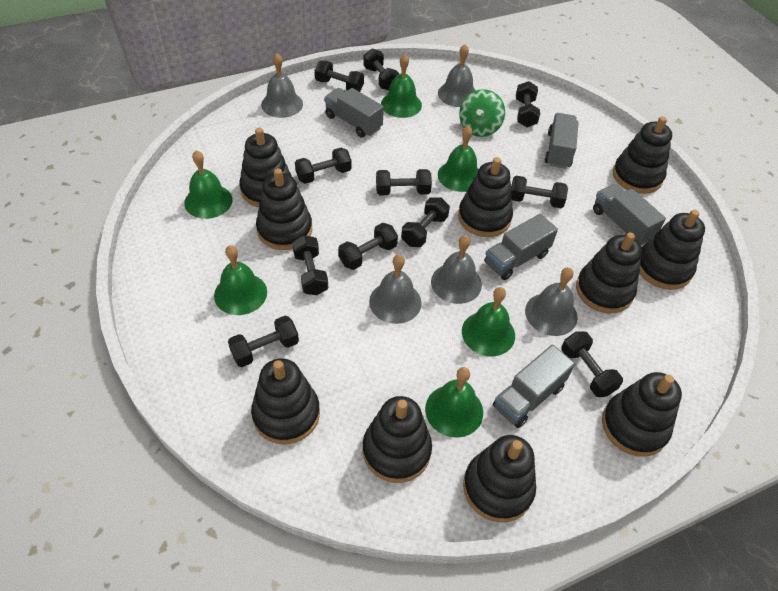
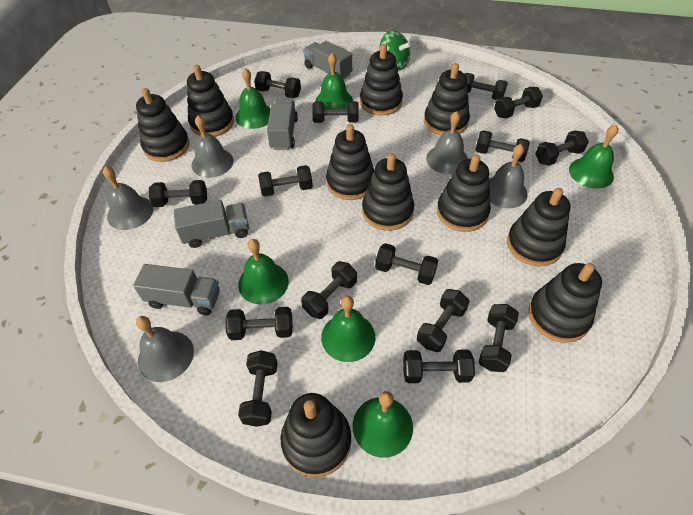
black dumbbell: [228,316,299,367] [292,235,328,295] [295,148,352,184] [315,60,364,92] [338,223,398,270] [363,49,399,91] [376,169,432,195] [401,197,450,247] [511,176,568,208] [516,81,540,127] [561,331,623,397] = 11 -> [149,180,207,207] [226,307,293,340] [238,350,277,427] [254,71,301,98] [258,165,313,197] [301,261,357,319] [312,101,359,123] [375,243,438,285] [403,350,475,383] [417,289,470,352] [464,73,508,100] [475,130,530,162] [479,304,519,372] [494,87,543,118] [535,130,589,166] = 15
grey truck: [324,88,384,137] [484,214,558,280] [493,345,575,428] [545,113,579,169] [593,184,666,245] = 5 -> [133,264,220,315] [174,200,249,248] [267,100,298,150] [303,41,352,80] = 4

